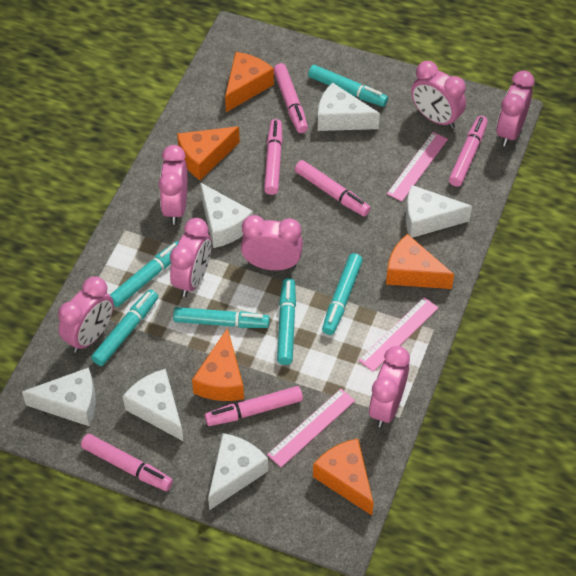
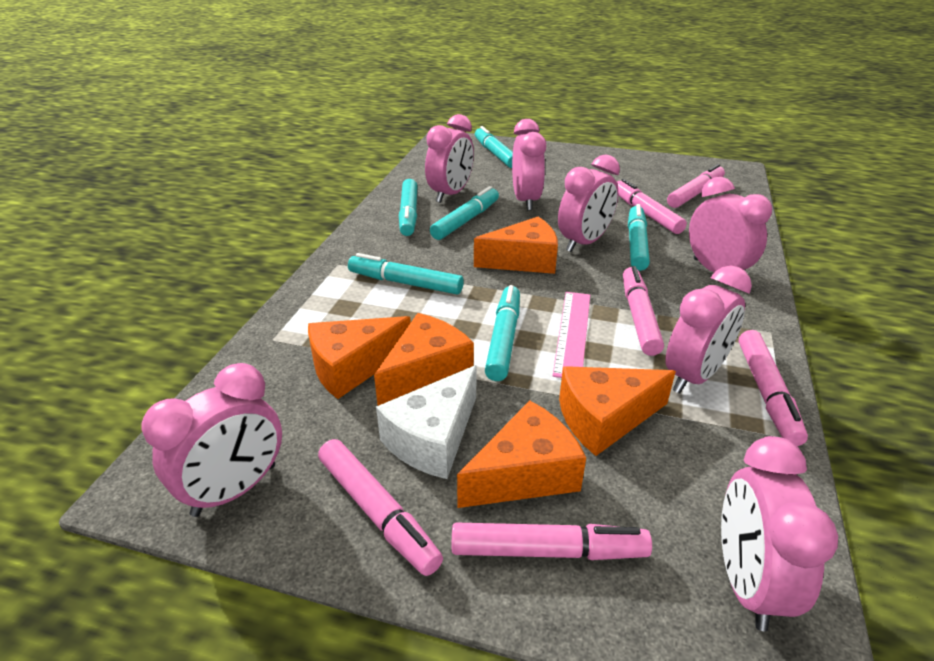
pink ruler: [267,389,355,467] [359,297,439,372] [387,132,448,202] = 3 -> [552,292,590,378] = 1
white cheese: [22,367,96,426] [123,369,184,442] [200,182,253,248] [208,433,268,510] [318,83,380,131] [406,185,472,238] = 6 -> [376,365,477,479] = 1

